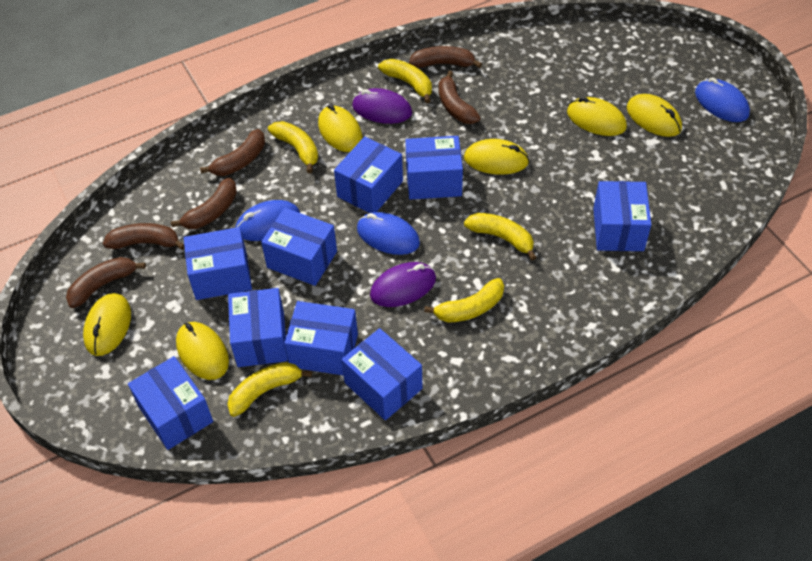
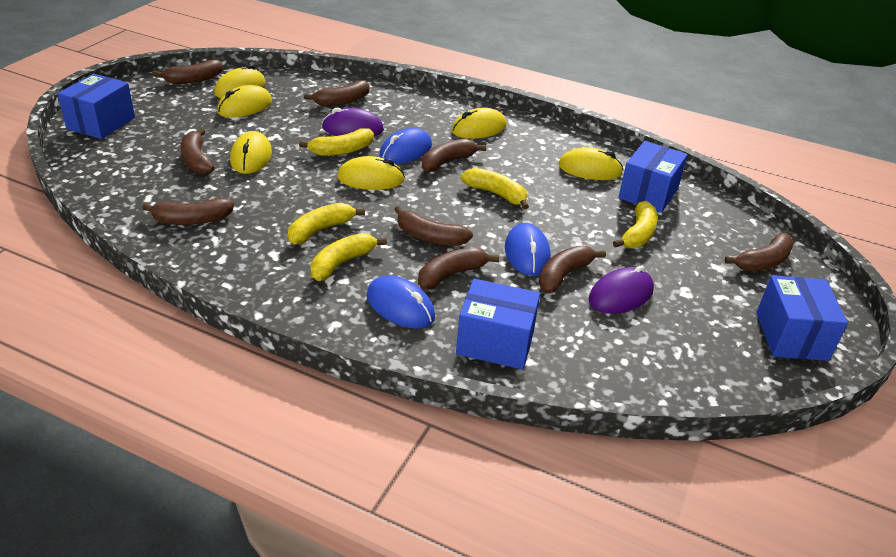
blue box: [128,356,213,450] [184,227,252,300] [228,288,288,367] [261,208,337,286] [284,301,358,376] [334,137,403,213] [341,328,422,420] [405,136,463,200] [593,181,651,251] = 9 -> [57,74,135,139] [456,279,540,369] [618,141,688,213] [756,275,848,361] = 4
brown banana: [66,257,146,308] [103,223,185,250] [171,178,237,229] [200,129,265,176] [409,46,482,68] [439,71,481,124] = 6 -> [142,198,234,225] [153,60,223,84] [181,128,214,174] [304,80,370,106] [394,206,473,246] [418,247,499,290] [422,139,486,172] [539,246,606,293] [725,233,794,271] = 9

